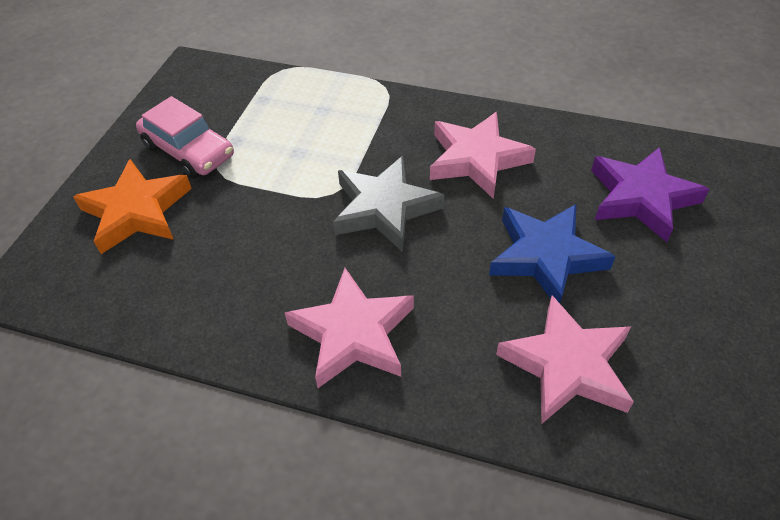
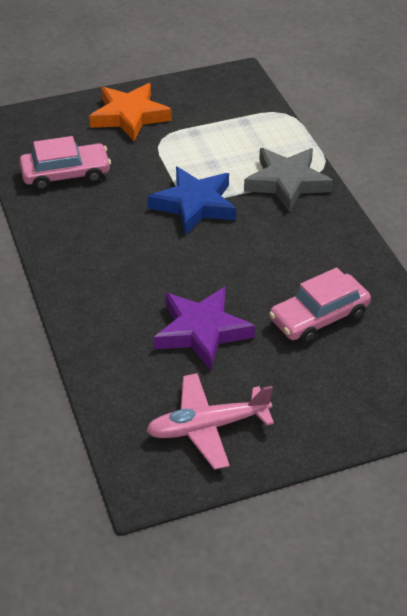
pink car: [136,96,234,178] = 1 -> [19,136,111,191] [269,268,371,344] = 2
pink plane: none = 0 -> [146,373,274,470] = 1
pink star: [285,268,414,388] [430,112,536,199] [496,295,634,423] = 3 -> none = 0

